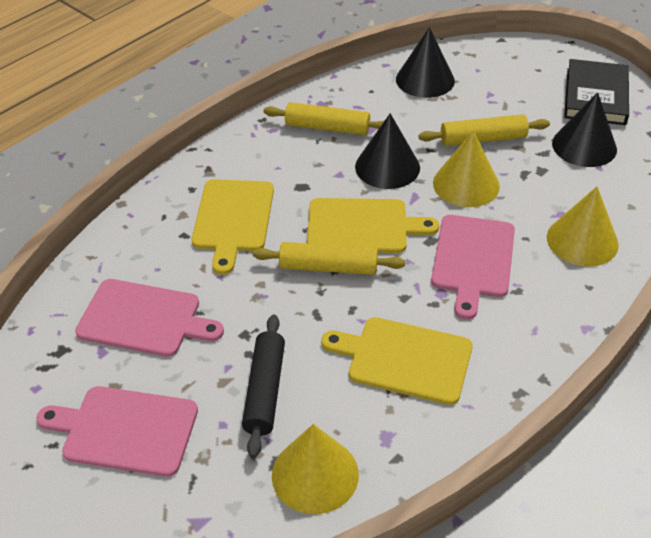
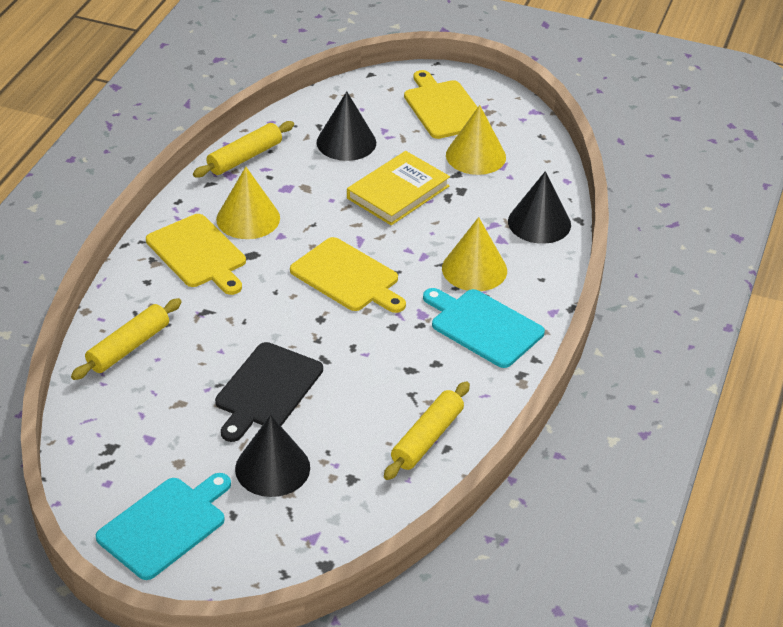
black book: [564,59,629,125] = 1 -> none = 0
black cutting board: none = 0 -> [215,342,323,442] = 1
black rolling pin: [242,315,285,458] = 1 -> none = 0
pink cutting board: [36,386,198,477] [75,279,224,357] [431,215,515,319] = 3 -> none = 0
turquoise cutting board: none = 0 -> [96,473,231,580] [423,288,545,368] = 2
yellow book: none = 0 -> [347,151,450,225] = 1

